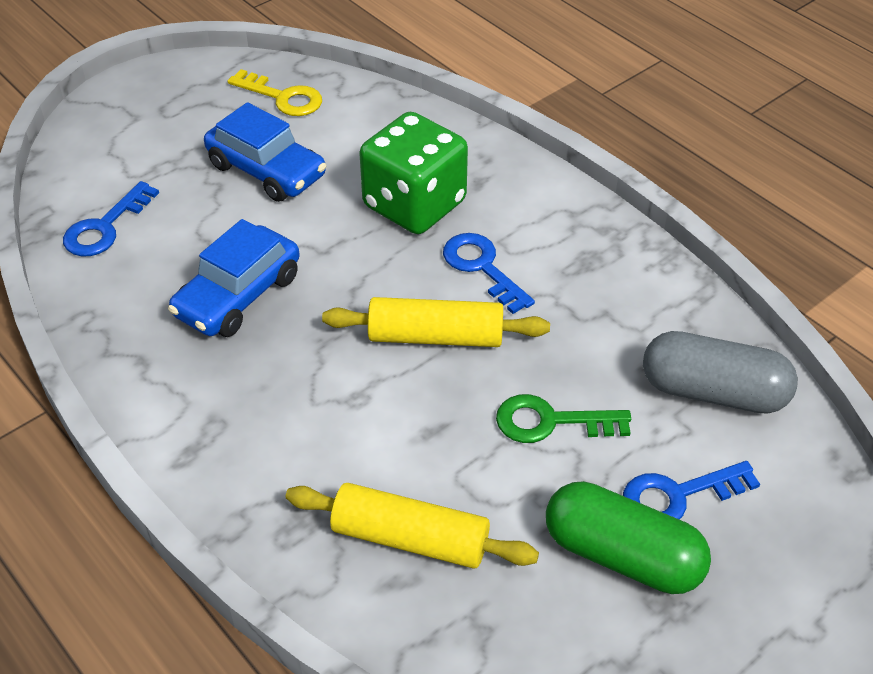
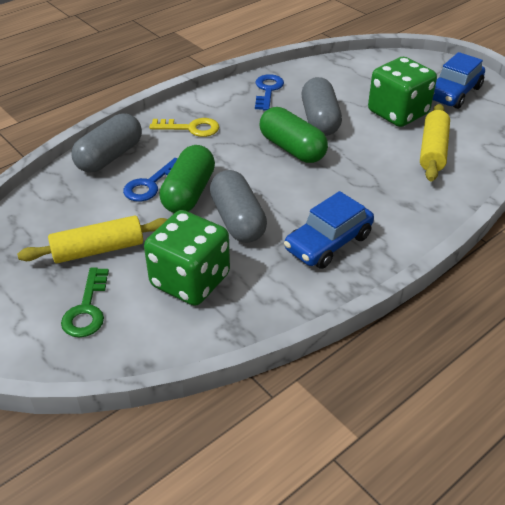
blue key: [63,181,159,256] [443,233,535,314] [623,461,760,520] = 3 -> [123,158,177,202] [255,74,284,111] = 2
green capsule: [546,481,711,594] = 1 -> [159,145,215,213] [259,107,328,163] = 2
green dice: [359,112,468,234] = 1 -> [144,210,230,306] [368,57,437,127] = 2
grey capsule: [643,331,798,414] = 1 -> [72,113,142,173] [210,170,267,243] [302,77,342,136] = 3

